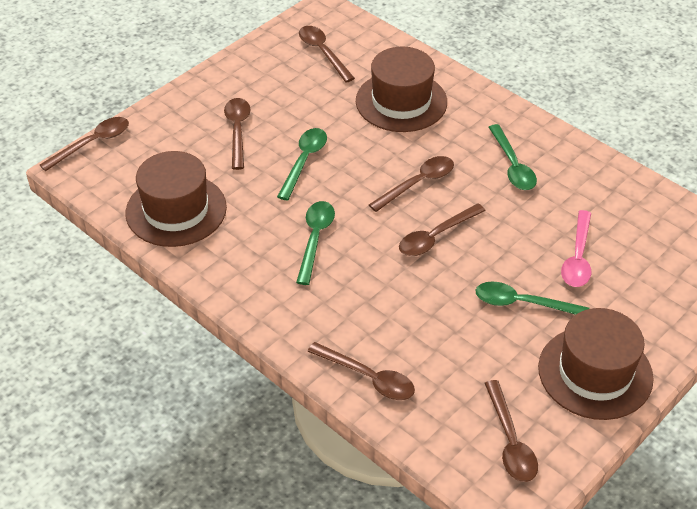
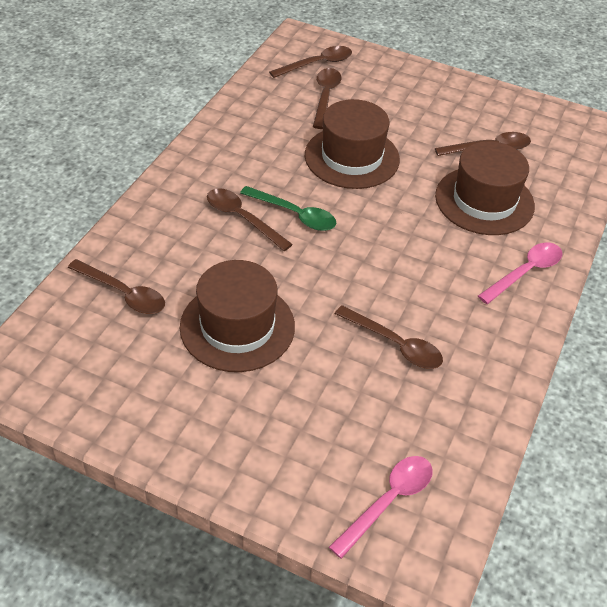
brown spoon: [40,117,129,171] [224,98,251,170] [299,26,355,82] [307,342,415,400] [369,156,454,212] [399,203,486,256] [485,380,538,482] = 7 -> [68,259,165,314] [207,188,293,251] [269,46,352,78] [313,68,341,129] [335,305,443,369] [435,132,531,156] = 6
green spoon: [277,128,327,200] [296,201,335,285] [476,281,590,315] [488,124,537,190] = 4 -> [240,186,337,231] = 1
pink spoon: [561,210,591,287] = 1 -> [329,456,433,559] [478,243,562,304] = 2

